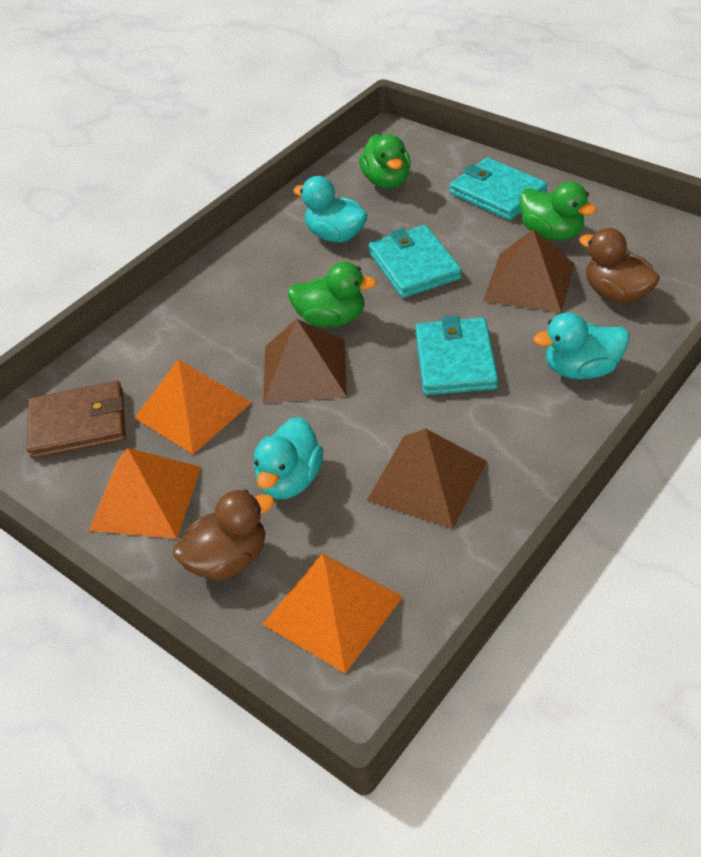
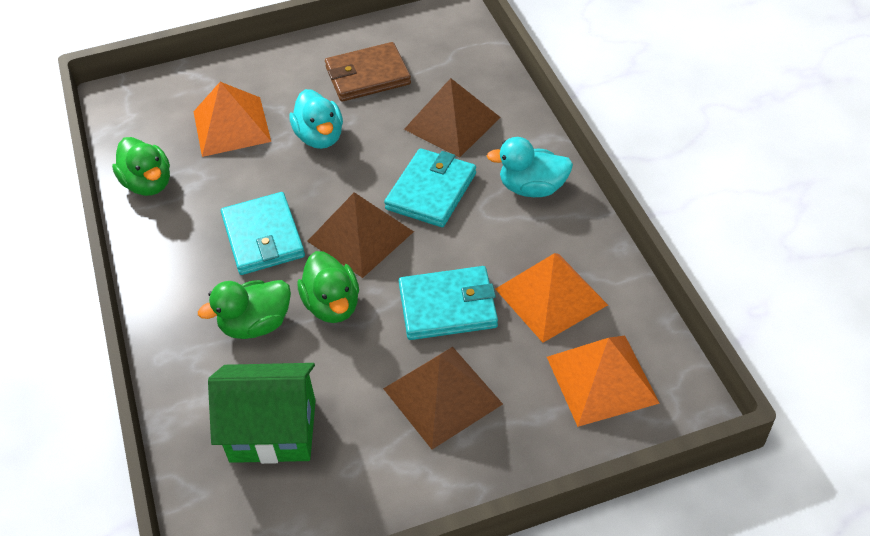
brown duck: [173,490,275,581] [579,228,660,304] = 2 -> none = 0
green house: none = 0 -> [208,363,316,464] = 1
turquoise duck: [254,417,324,499] [293,176,368,242] [533,312,629,379] = 3 -> [289,89,343,149] [487,137,573,197] = 2

